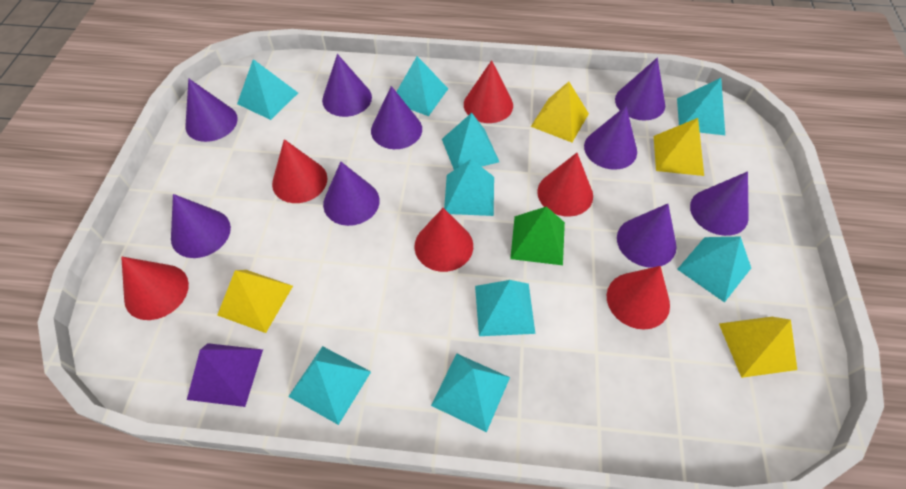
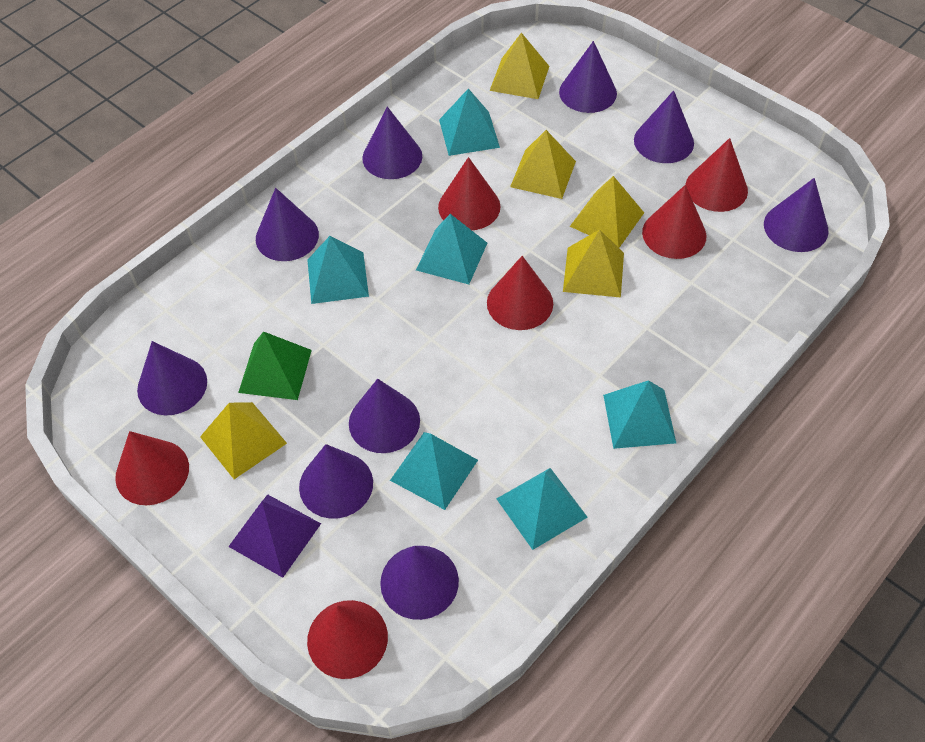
turquoise pyramid: [237,59,298,120] [288,346,371,425] [397,56,448,116] [431,354,510,432] [442,113,499,170] [444,159,494,216] [475,280,535,336] [677,78,725,135] [677,237,751,303] = 9 -> [308,236,369,304] [390,432,478,510] [416,214,487,284] [439,88,500,156] [496,468,587,550] [603,380,676,449] = 6
yellow pyramid: [217,270,293,333] [531,81,589,142] [654,118,704,176] [719,317,797,378] = 4 -> [200,402,287,479] [490,33,549,99] [510,130,576,199] [563,229,624,298] [570,176,644,248] = 5

